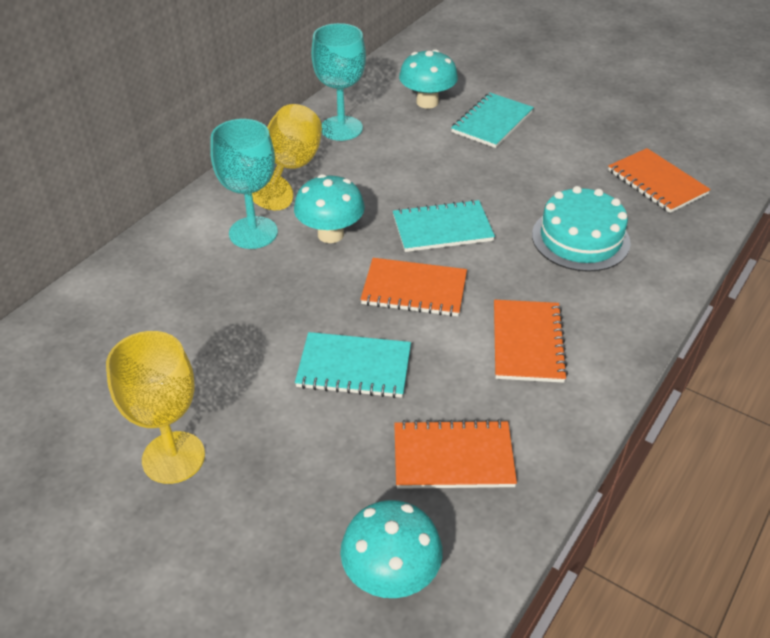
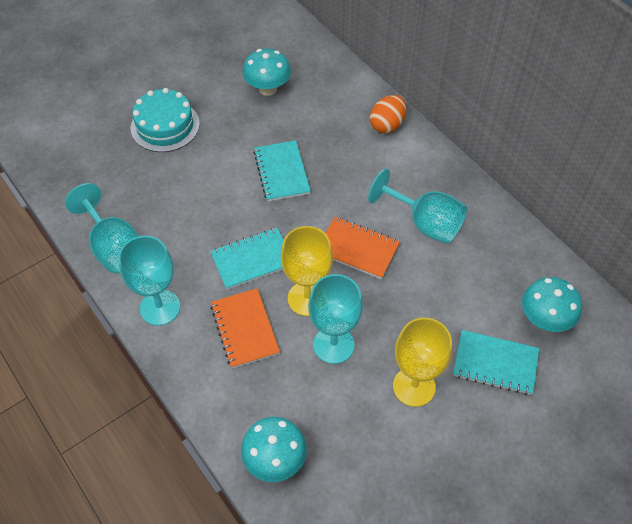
orange egg: none = 0 -> [370,95,406,133] = 1
orange notebook: [360,258,467,317] [394,419,517,489] [494,300,568,383] [608,148,711,213] = 4 -> [210,288,280,368] [325,217,400,279] = 2
turquoise goblet: [210,119,278,249] [311,23,366,141] = 2 -> [65,183,139,273] [118,236,180,326] [308,274,363,364] [368,169,467,244] = 4

